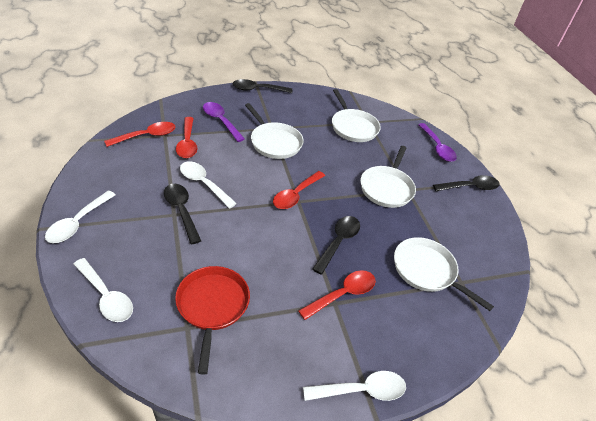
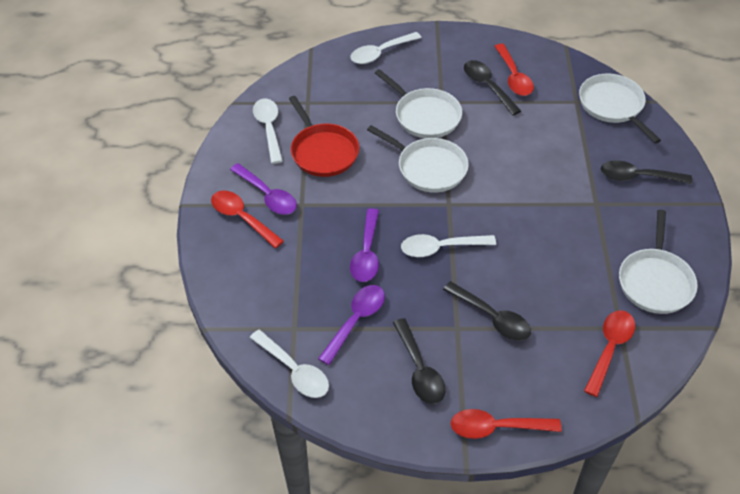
purple spoon: [203,102,245,142] [418,123,457,162] = 2 -> [230,163,297,215] [318,285,385,365] [350,208,379,282] = 3

